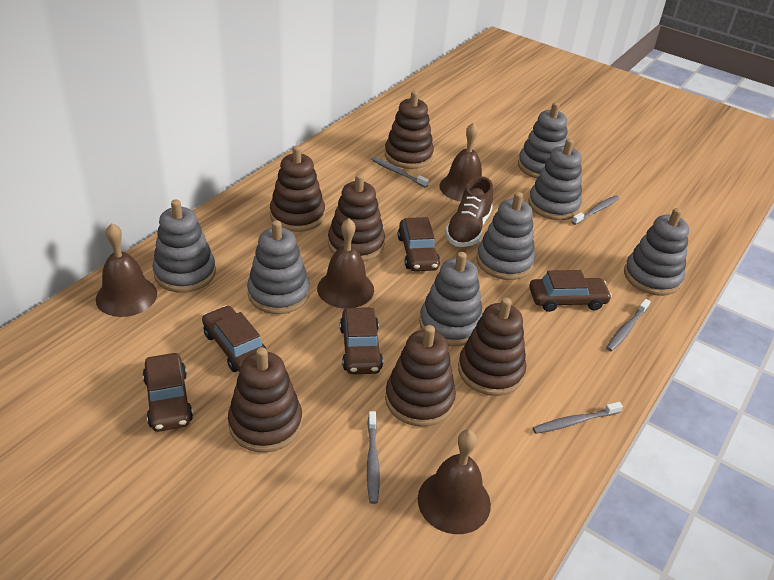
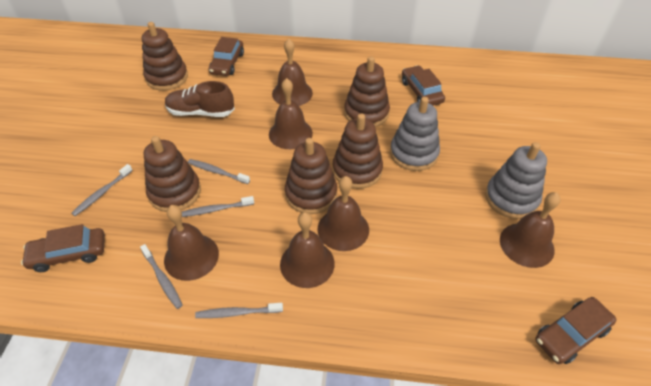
brown bell: [96,223,157,317] [317,218,374,308] [418,430,491,534] [439,122,482,201] = 4 -> [164,205,219,281] [269,78,313,149] [272,38,313,106] [280,212,335,288] [317,176,369,251] [500,192,561,268] = 6
brown car: [143,353,193,432] [202,305,268,372] [340,308,383,374] [398,217,440,271] [529,270,612,312] = 5 -> [21,224,105,272] [209,37,244,76] [402,66,445,106] [535,297,617,364] = 4
brown stacking toy: [228,347,302,453] [270,146,325,232] [328,174,385,261] [385,91,434,169] [385,325,456,427] [458,298,526,396] = 6 -> [142,22,188,91] [144,136,201,212] [285,138,337,214] [332,114,383,189] [344,57,390,127] = 5
grey stacking toy: [153,199,216,293] [247,220,310,314] [419,252,483,346] [476,192,535,280] [518,102,568,178] [528,138,582,220] [624,208,689,296] = 7 -> [390,97,440,171] [485,142,547,219] = 2

